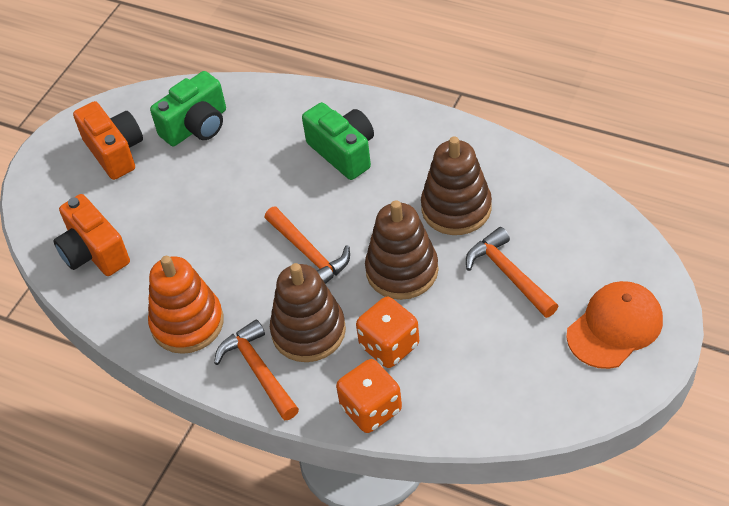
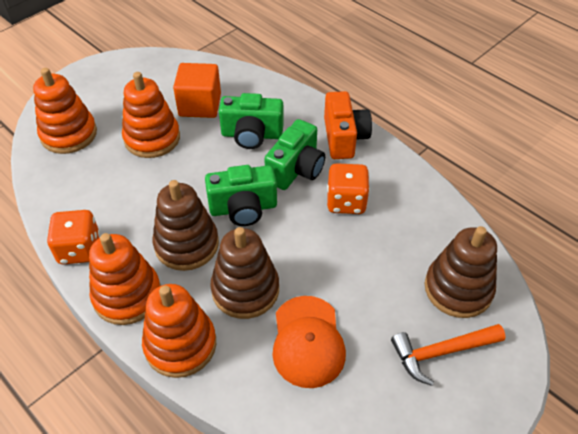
green camera: [150,71,226,146] [302,102,374,180] = 2 -> [205,165,277,226] [219,93,284,149] [264,119,325,190] = 3
orange camera: [53,194,130,276] [73,101,143,180] = 2 -> [324,91,372,159] = 1
orange cube: none = 0 -> [173,63,221,118] = 1
orange hammer: [214,319,299,420] [264,207,350,284] [466,227,558,318] = 3 -> [391,324,506,386] = 1
orange stacking toy: [148,256,224,354] = 1 -> [33,68,97,154] [89,233,161,325] [122,72,180,158] [142,284,216,378] = 4

